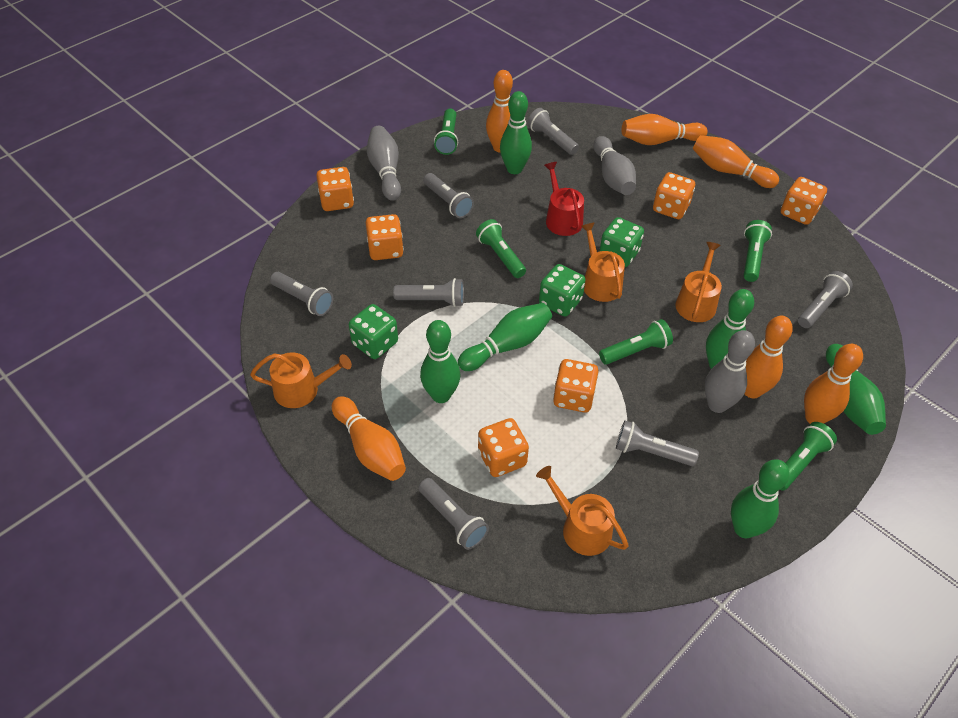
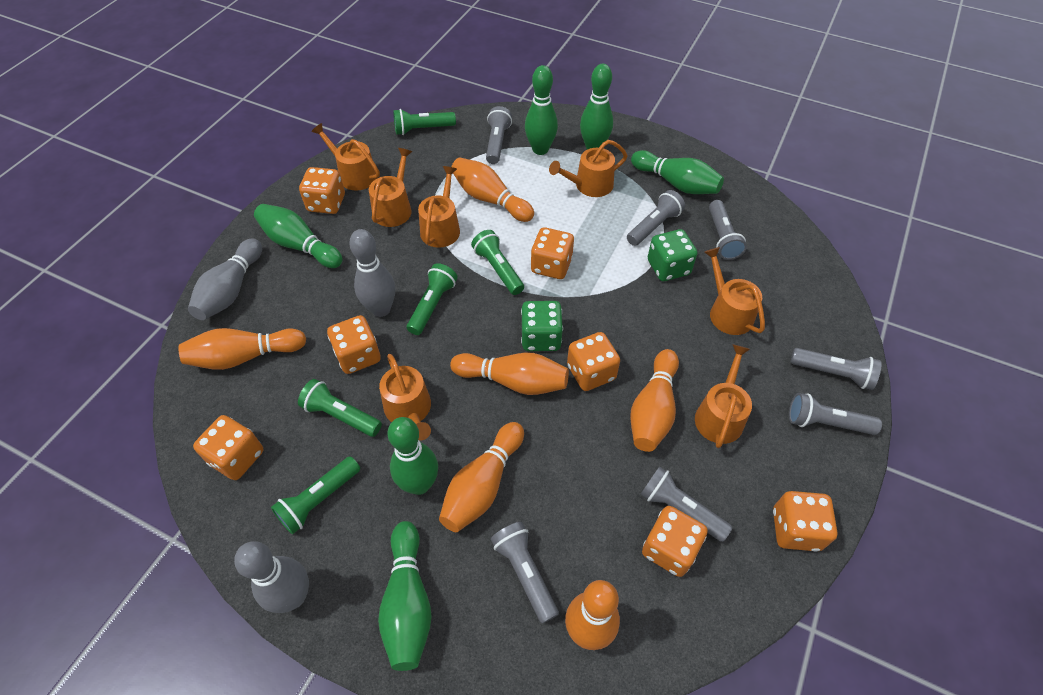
green dice: [349,304,398,359] [539,264,585,317] [600,217,644,267] = 3 -> [521,301,563,351] [648,229,697,281] = 2
orange dice: [316,167,354,211] [366,214,404,260] [478,418,529,477] [553,359,599,412] [653,172,695,219] [781,177,827,225] = 6 -> [193,415,264,480] [299,167,345,214] [327,315,381,374] [531,227,574,279] [567,332,620,391] [642,506,708,577] [773,491,838,551] = 7
orange watering can: [250,352,352,408] [536,466,629,556] [581,222,625,302] [676,242,722,322] = 4 -> [311,123,380,190] [369,148,412,227] [379,354,431,440] [418,166,460,248] [549,140,628,197] [695,344,752,448] [704,247,765,335] = 7
red watering can: [544,162,584,236] = 1 -> none = 0

